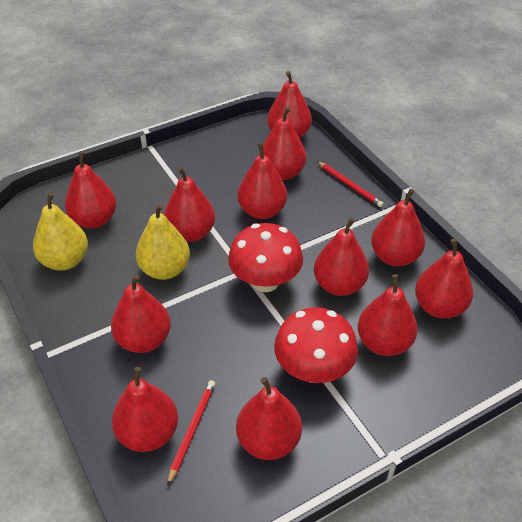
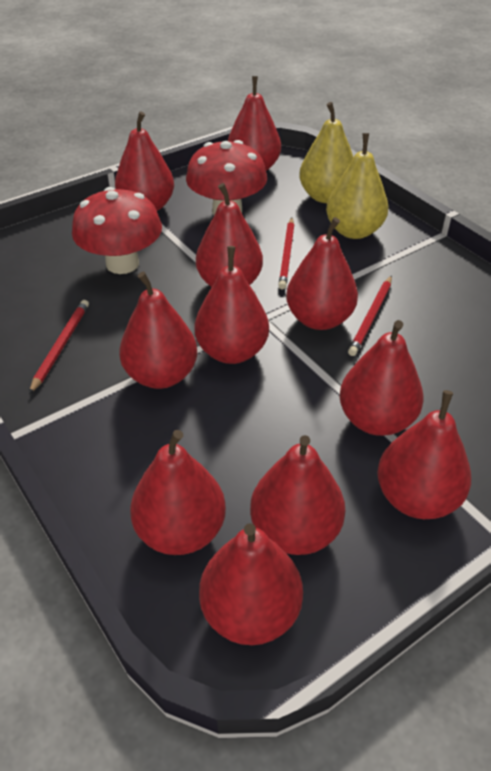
red pear: [65,151,116,228] [111,274,171,353] [112,367,178,452] [164,167,215,242] [236,377,302,460] [238,143,287,219] [259,107,306,180] [267,71,312,138] [314,218,369,296] [358,274,418,356] [371,189,425,267] [415,238,473,319] = 12 -> [115,112,174,211] [119,272,197,389] [130,430,226,555] [195,246,269,364] [196,183,263,287] [199,523,303,645] [228,76,281,171] [250,435,345,555] [286,217,358,330] [339,320,423,436] [377,390,471,519] = 11
red pencil: [167,380,215,486] [317,161,384,207] = 2 -> [29,300,89,394] [278,218,294,289] [348,275,392,356] = 3

